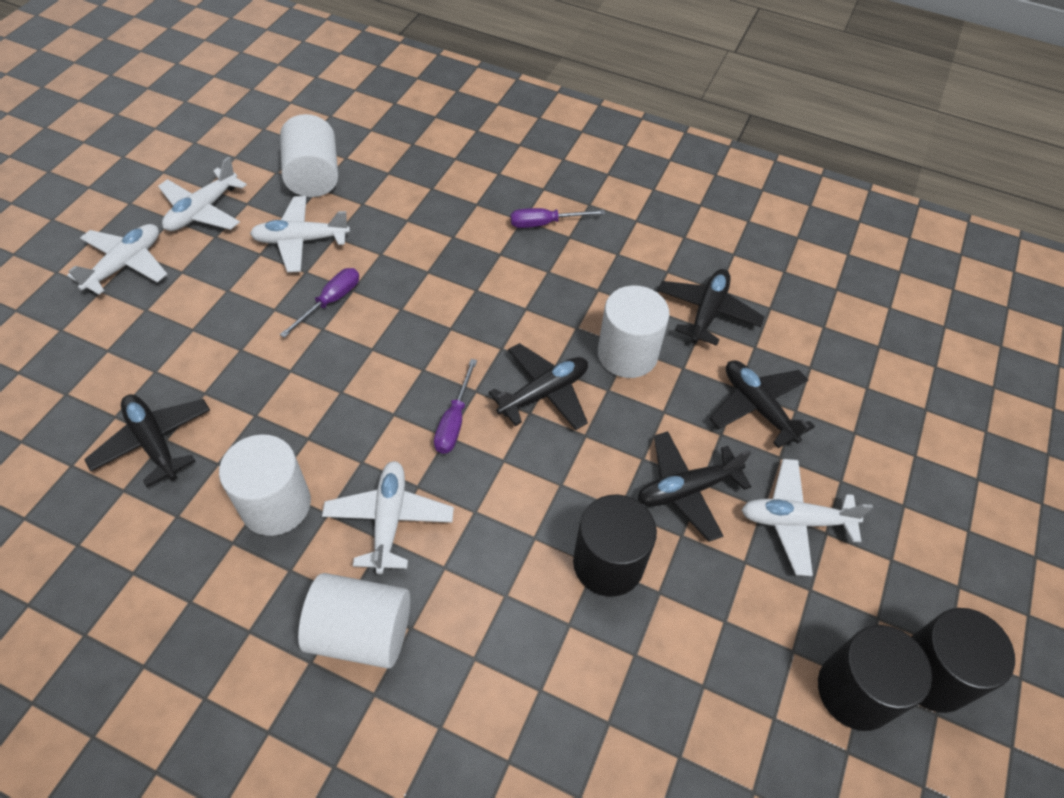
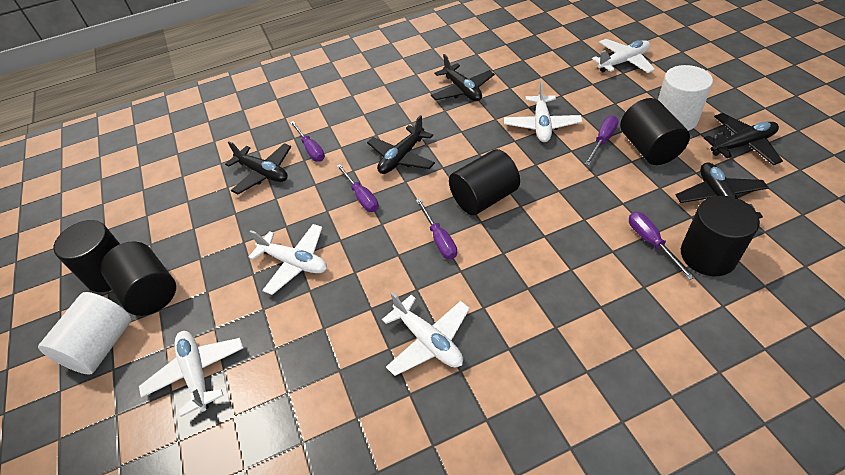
black cylinder: [573,494,657,597] [818,625,932,731] [911,608,1015,713] = 3 -> [53,220,120,292] [100,241,176,316] [449,149,520,215] [620,98,690,165] [681,196,760,276] = 5
purple screwdriver: [280,268,359,338] [434,359,477,454] [510,208,605,228] = 3 -> [290,121,325,162] [336,164,379,212] [416,199,457,259] [585,116,619,165] [629,212,694,280] = 5
white cylinder: [219,434,311,536] [280,114,338,197] [298,573,410,669] [598,285,670,378] = 4 -> [38,292,131,375] [658,65,713,131] = 2

